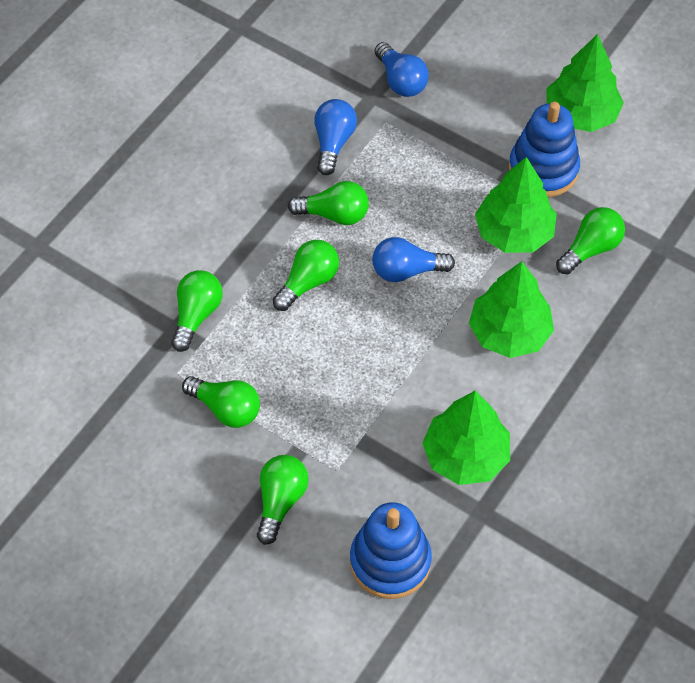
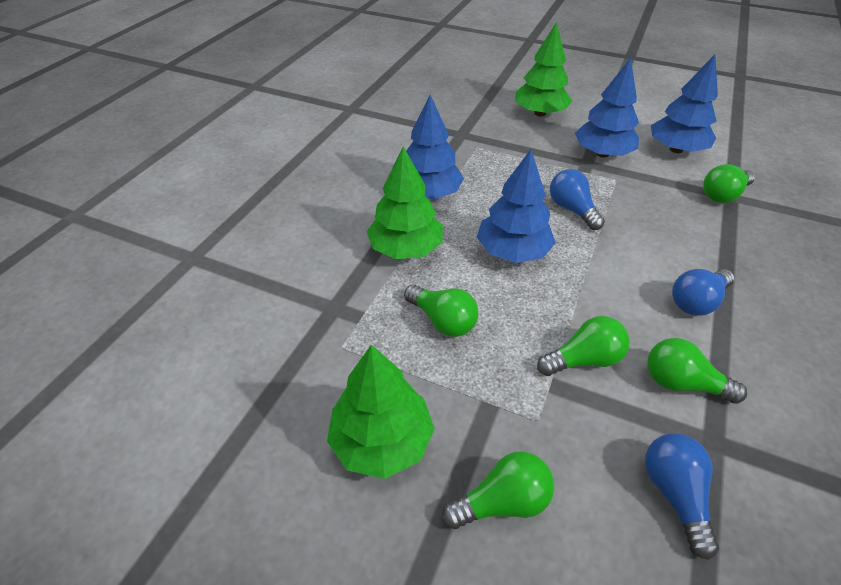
blue stacking toy: [350,502,432,599] [509,102,580,197] = 2 -> none = 0
blue tree: none = 0 -> [406,95,464,199] [477,149,556,263] [575,58,639,158] [651,55,718,153] = 4
green light bulb: [171,270,223,352] [182,376,260,428] [257,455,308,545] [273,240,339,311] [288,181,369,225] [556,207,625,274] = 6 -> [404,285,478,337] [442,451,554,529] [537,316,630,376] [647,338,747,404] [703,164,755,203] = 5
green tree: [422,391,510,485] [469,261,554,358] [475,157,557,253] [547,34,624,132] = 4 -> [327,345,435,479] [366,146,443,259] [515,22,572,117] = 3

